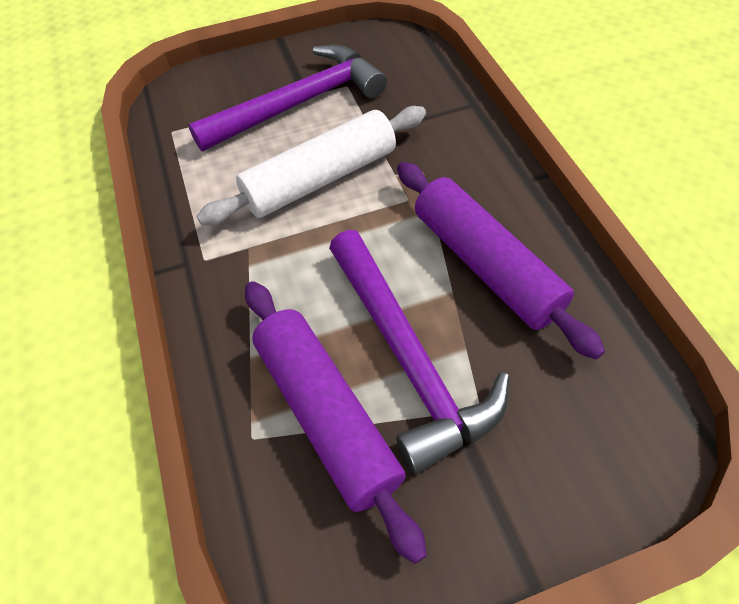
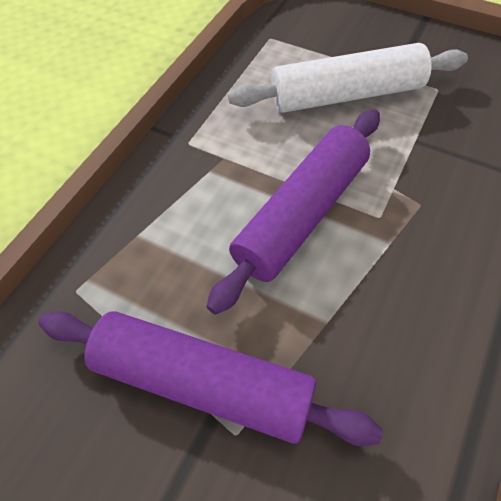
purple hammer: [188,45,387,151] [329,230,510,474] = 2 -> none = 0

